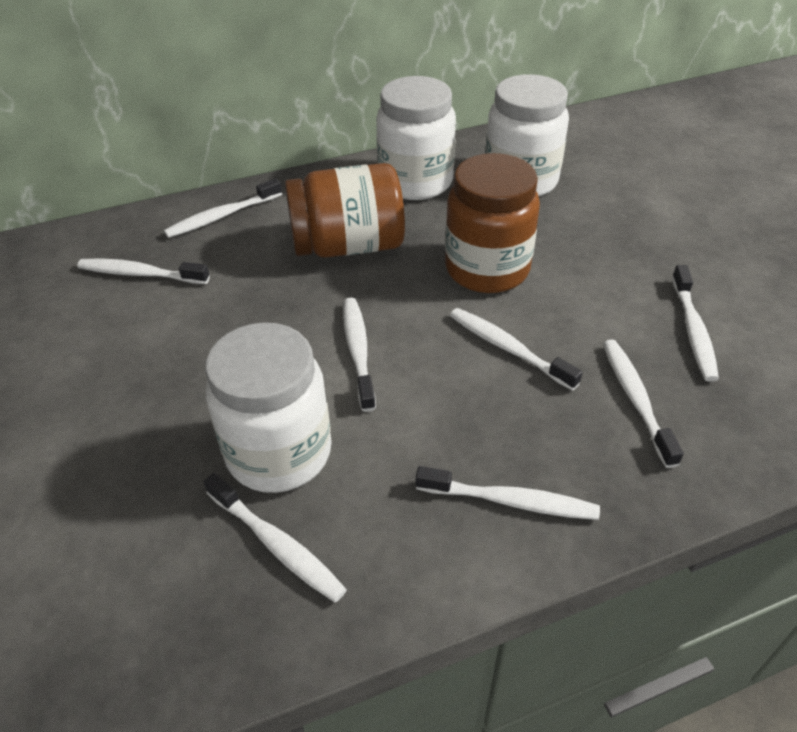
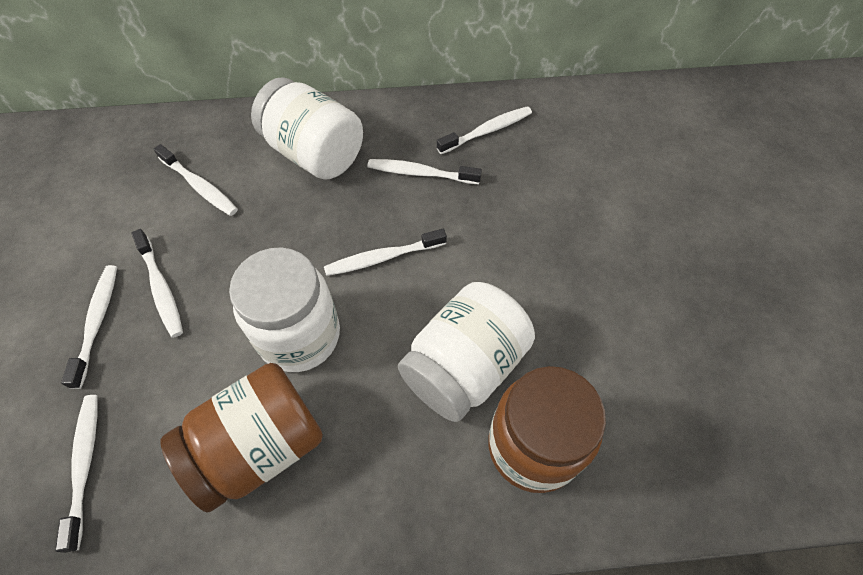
white toothbrush: [77,259,210,284] [164,178,282,238] [204,473,347,602] [343,298,376,412] [416,466,600,520] [450,308,583,391] [603,339,684,468] [672,265,719,382] = 8 -> [55,395,98,553] [61,265,117,389] [131,229,183,338] [154,144,238,216] [324,229,447,276] [368,159,482,184] [437,106,532,154] = 7

